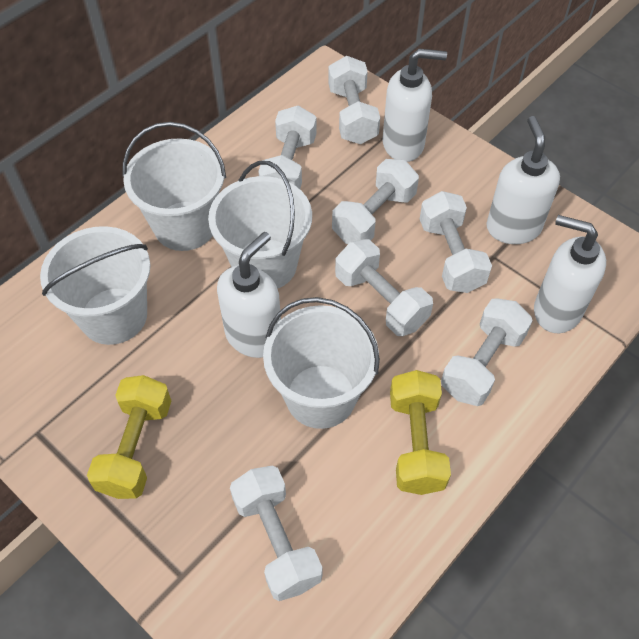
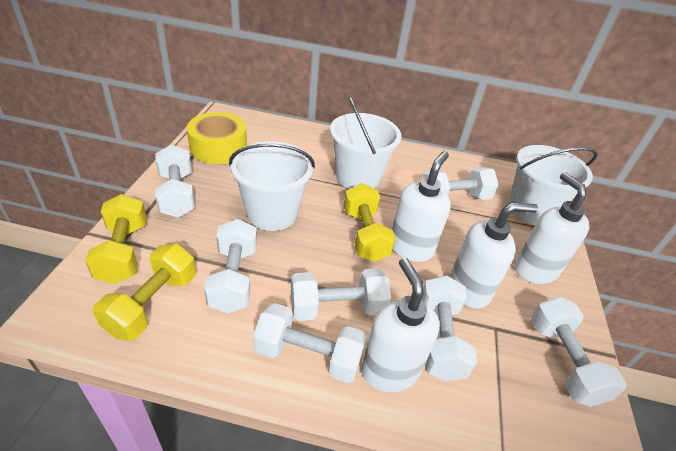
white bucket: [40,226,150,345] [122,122,226,251] [208,161,312,289] [263,297,380,429] = 4 -> [229,141,315,231] [330,96,401,189] [509,145,598,225] = 3
yellow dumbbell: [87,375,171,499] [390,370,451,495] = 2 -> [85,194,147,284] [93,244,196,341] [343,183,396,262] = 3
yellow tape: none = 0 -> [187,112,247,164] = 1

